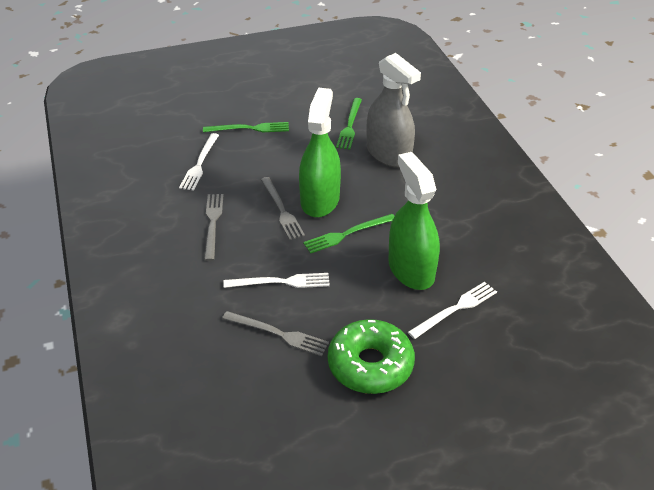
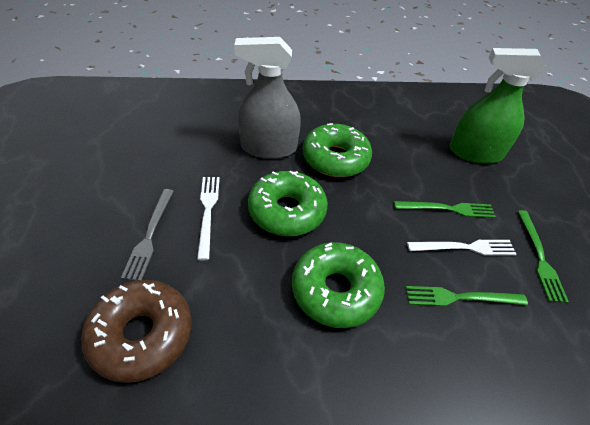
brown donut: none = 0 -> [81,280,192,383] = 1
green donut: [328,319,415,394] = 1 -> [248,171,328,236] [292,242,385,328] [303,123,372,177] = 3
green spray bottle: [299,88,341,217] [389,152,440,290] = 2 -> [450,48,547,164] = 1
grey fork: [204,194,223,261] [222,311,329,356] [261,177,305,240] = 3 -> [121,189,173,281] = 1
white fork: [179,133,219,191] [223,273,330,288] [408,282,497,339] = 3 -> [197,177,220,261] [407,240,517,255] = 2

